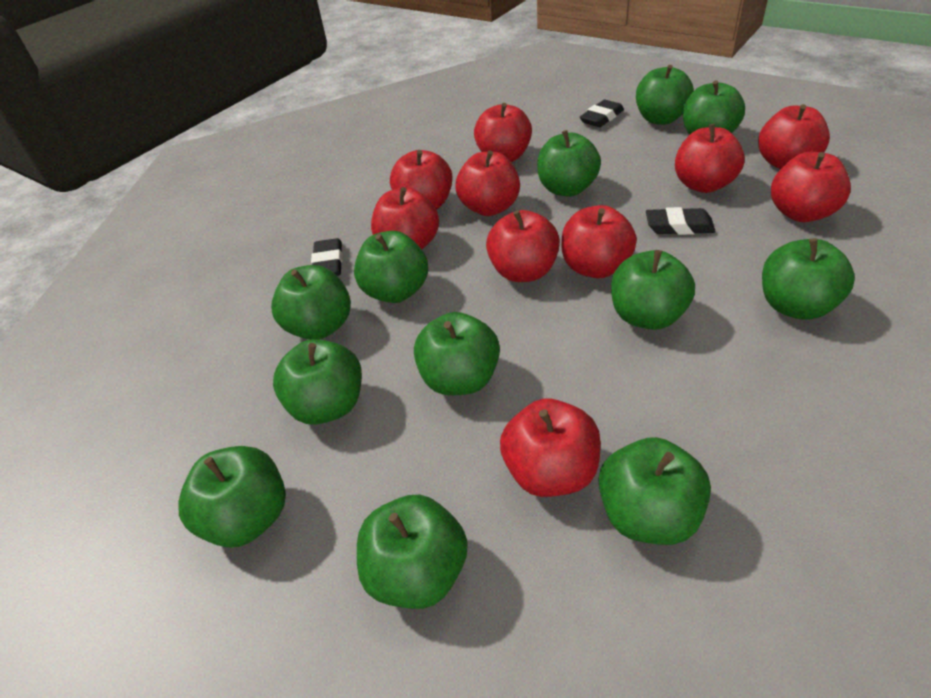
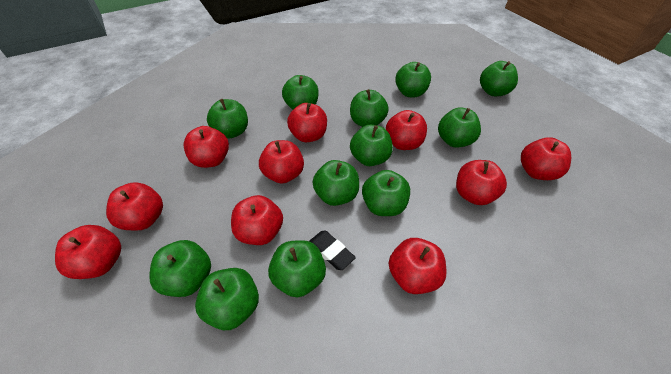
black eraser: [311,238,343,276] [580,100,624,127] [646,207,716,235] = 3 -> [309,231,356,270] = 1

